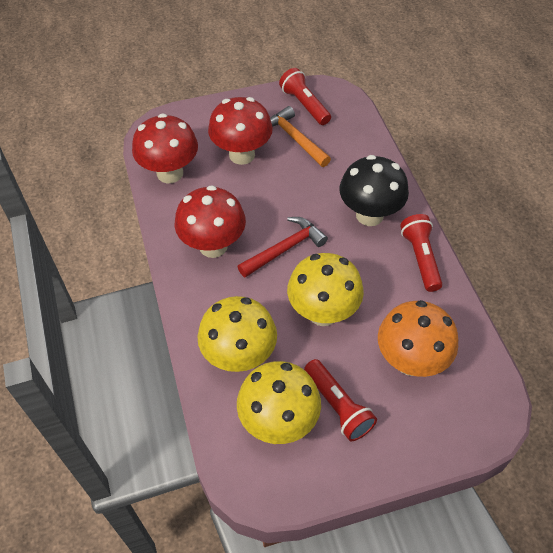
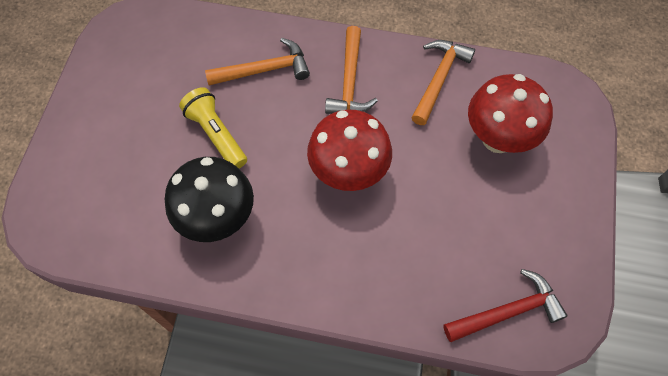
orange hammer: [270,106,331,167] = 1 -> [205,38,310,86] [325,26,378,114] [411,40,475,125] = 3
orange mushroom: [378,300,458,377] = 1 -> none = 0
red flashlight: [279,68,331,125] [304,359,377,442] [400,214,442,292] = 3 -> none = 0
red mushroom: [132,113,198,183] [175,185,246,258] [208,97,273,165] = 3 -> [307,110,392,191] [468,74,553,153] = 2
yellow flashlight: none = 0 -> [179,87,247,169] = 1
yellow mushroom: [197,296,277,372] [237,361,321,444] [287,253,364,326] = 3 -> none = 0

